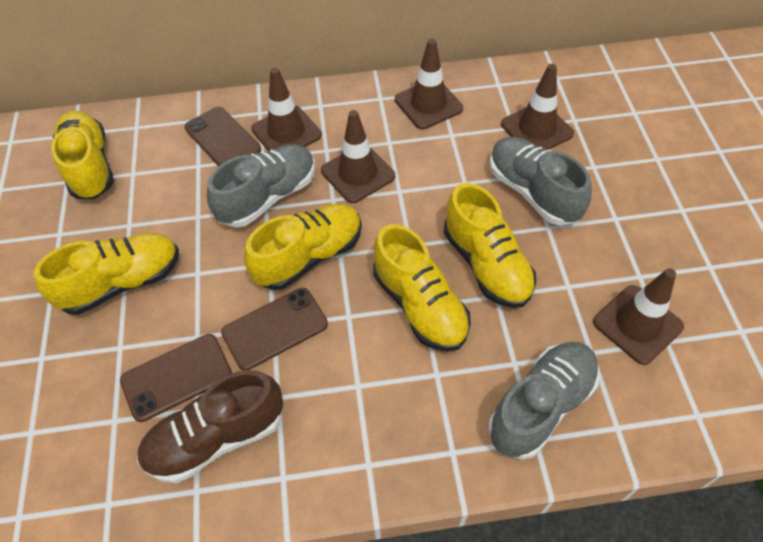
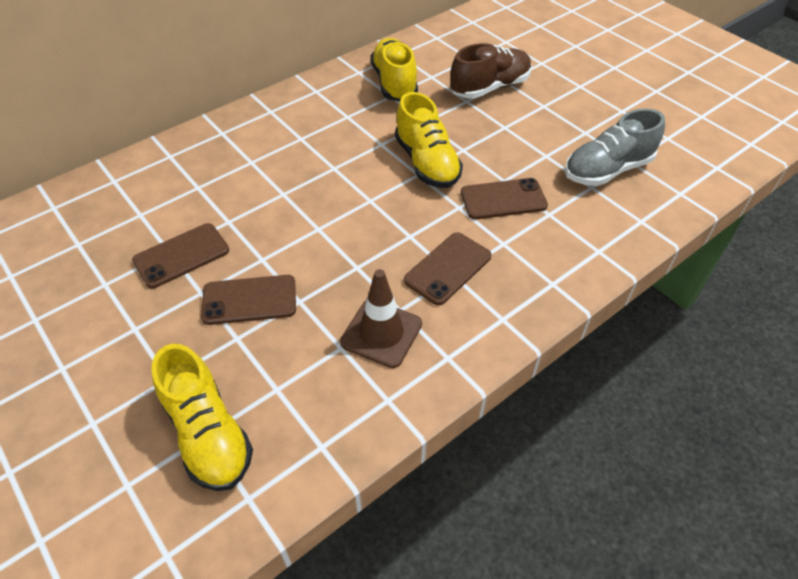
brown phone: [120,334,232,422] [184,107,261,167] [221,288,328,371] = 3 -> [132,223,229,288] [201,275,296,325] [404,232,491,305] [461,178,548,219] = 4
brown traffic cone: [251,68,322,152] [321,110,395,203] [395,39,463,129] [501,64,574,150] [593,268,684,365] = 5 -> [340,269,422,368] = 1
grey shoe: [207,144,315,227] [488,342,600,460] [489,137,592,225] = 3 -> [565,109,665,186] = 1
yellow shoe: [34,233,179,315] [51,111,114,199] [244,203,362,290] [373,224,471,352] [444,183,536,308] = 5 -> [152,344,253,491] [371,38,418,101] [395,92,463,188] = 3

